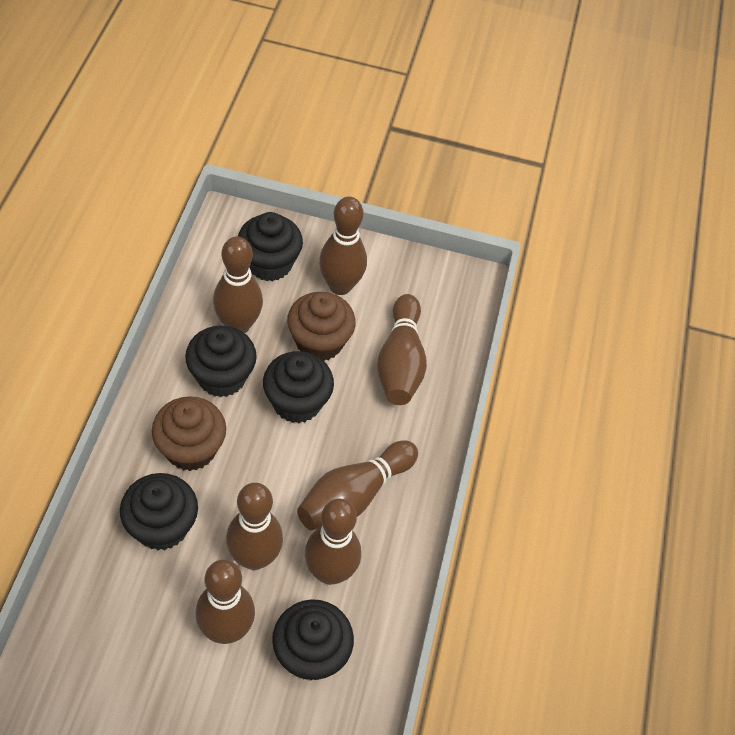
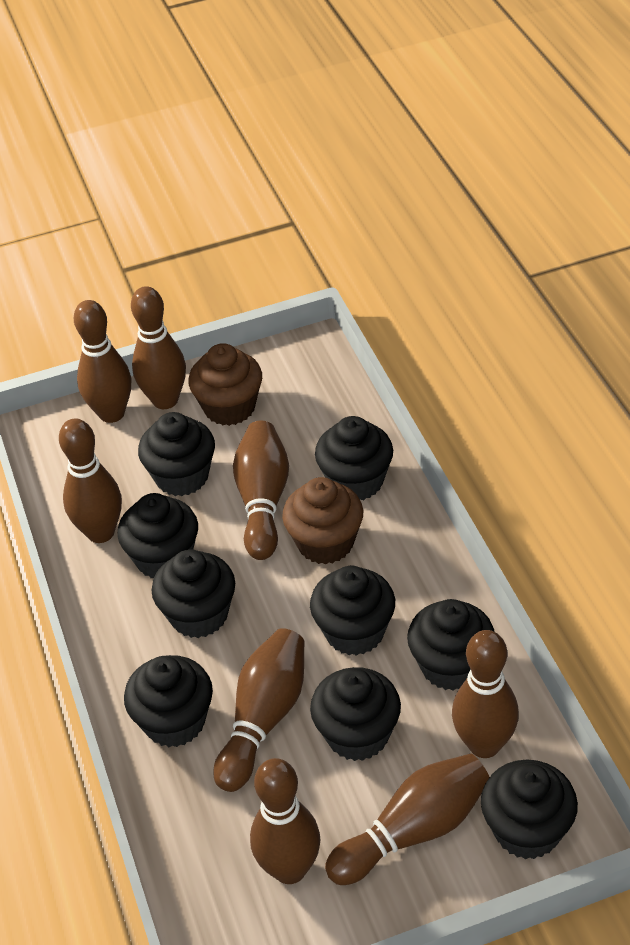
black cupcake: [120,473,198,550] [185,325,257,397] [238,212,303,281] [263,351,334,423] [272,599,354,680] = 5 -> [117,493,198,578] [124,655,213,747] [138,412,215,496] [152,549,235,638] [310,566,395,656] [310,667,401,761] [315,416,393,500] [407,599,495,691] [481,760,578,859] = 9
brown bowling pin: [196,559,255,644] [213,236,263,333] [226,483,283,570] [297,441,418,530] [305,499,361,585] [319,196,367,295] [377,294,427,405] = 7 -> [59,418,122,543] [74,300,131,423] [131,286,186,409] [213,628,304,792] [233,421,289,560] [250,758,320,884] [325,753,490,885] [452,630,519,758] = 8

